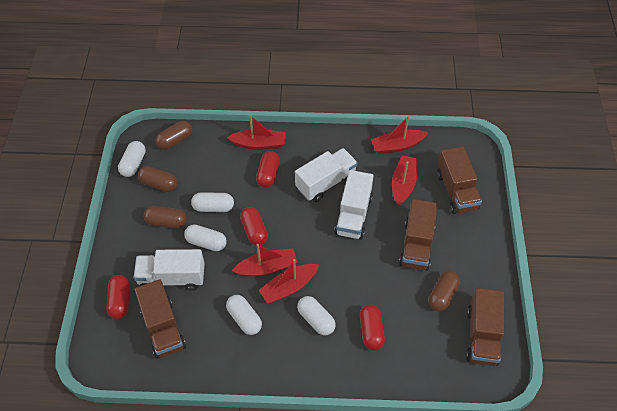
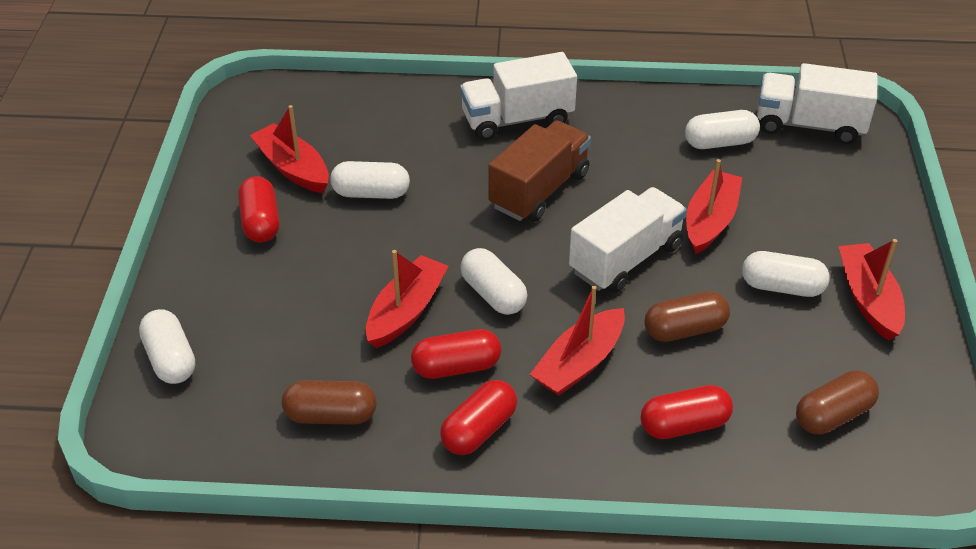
brown capsule: [138,166,177,192] [143,206,187,228] [155,121,192,150] [429,271,460,312] = 4 -> [282,380,377,425] [645,291,730,342] [796,370,879,434] = 3
brown truck: [135,279,186,359] [399,199,438,271] [437,147,482,214] [466,288,504,366] = 4 -> [488,120,591,222] = 1

